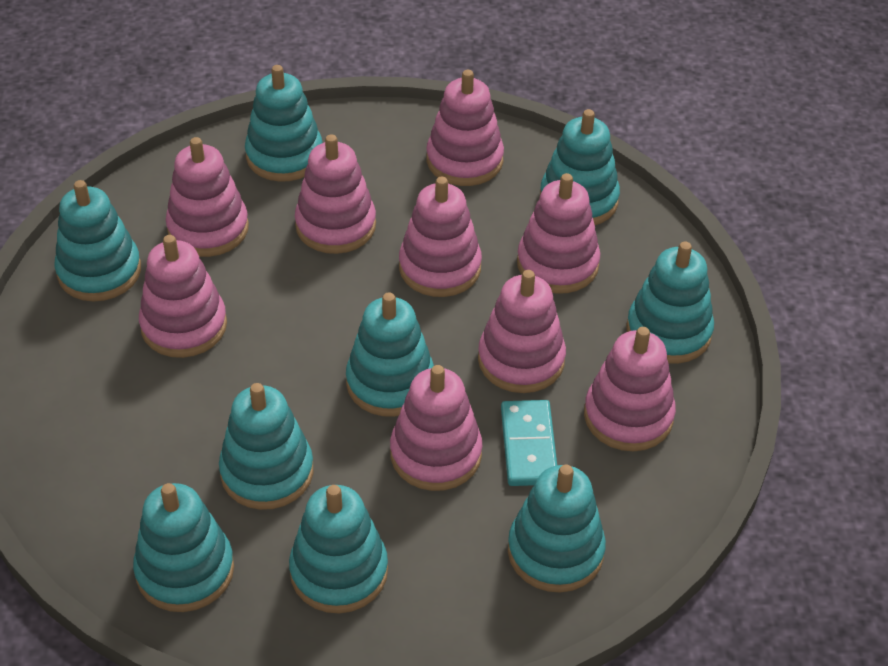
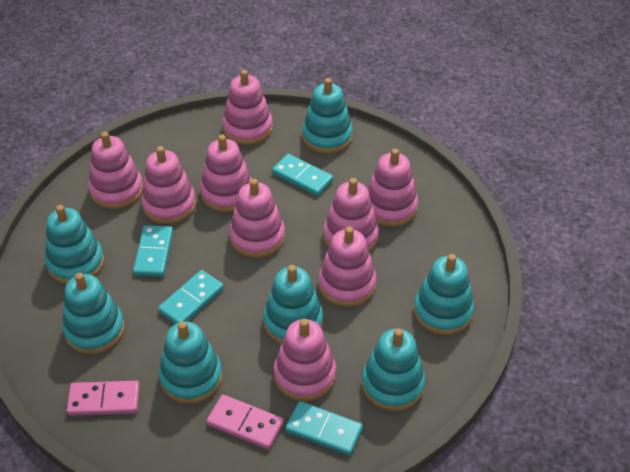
pink domino: none = 0 -> [67,381,140,416] [207,395,284,449] = 2
turquoise domino: [501,400,557,486] = 1 -> [133,225,173,277] [158,270,224,324] [272,154,333,196] [285,401,363,456] = 4
turquoise stacking toy: [55,180,141,301] [133,483,234,612] [219,383,313,510] [245,65,323,182] [289,485,388,614] [346,292,434,417] [508,464,606,593] [540,109,620,225] [626,241,714,364] = 9 -> [45,205,104,284] [62,273,125,354] [159,321,223,404] [263,265,323,344] [302,78,353,154] [362,328,425,411] [414,254,474,335] = 7

